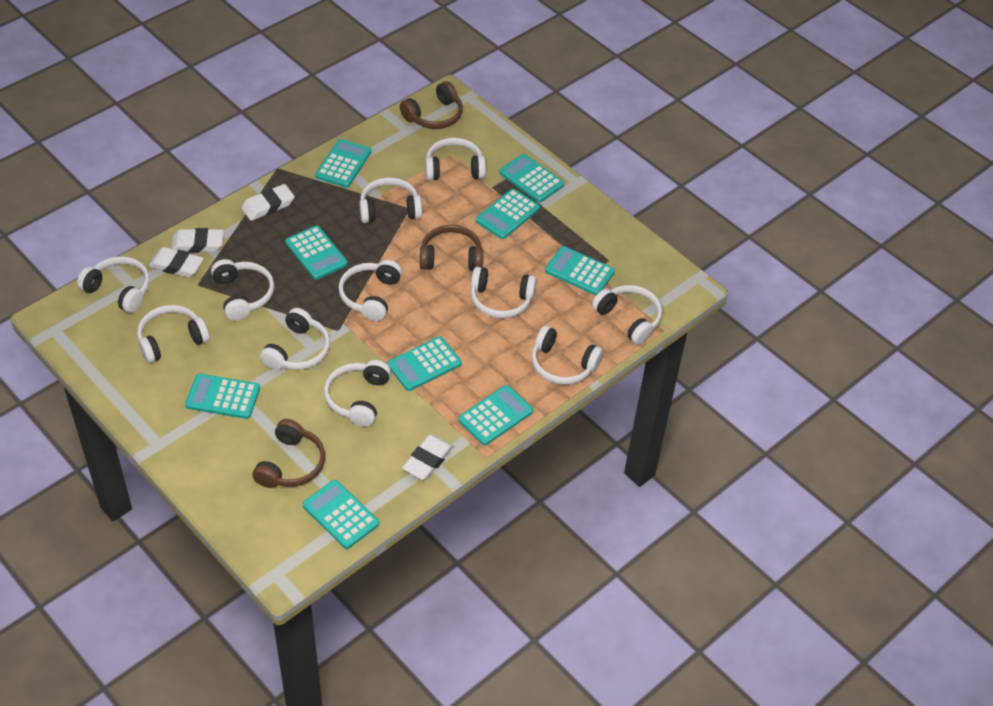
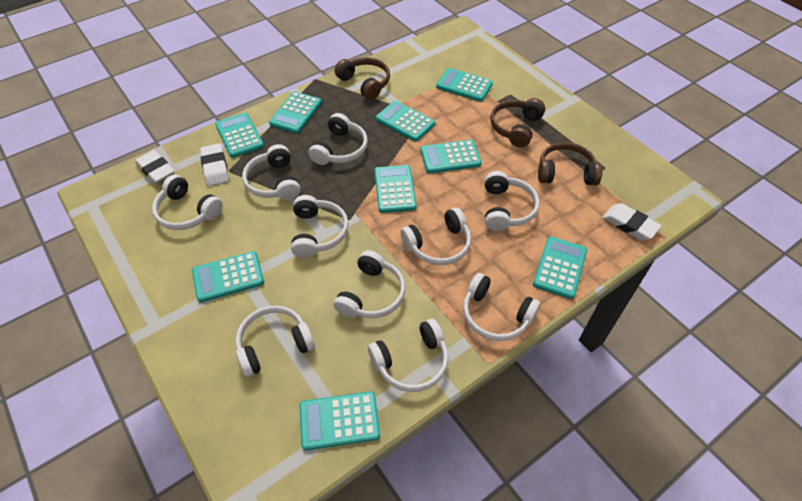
white eraser: [148,247,204,278] [171,228,224,253] [241,184,295,221] [402,435,454,480] = 4 -> [135,150,175,184] [200,143,229,186] [602,203,662,240] = 3
white headphones: [77,256,150,313] [137,305,210,363] [211,259,274,321] [260,308,330,370] [324,360,391,427] [339,260,402,321] [359,177,422,223] [425,138,486,180] [471,267,537,318] [532,326,603,385] [592,285,662,345] = 11 -> [152,175,223,230] [235,306,315,377] [242,144,300,200] [291,195,349,258] [309,113,368,165] [333,250,405,318] [368,319,449,392] [401,207,471,265] [463,273,540,341] [485,171,540,231] = 10

